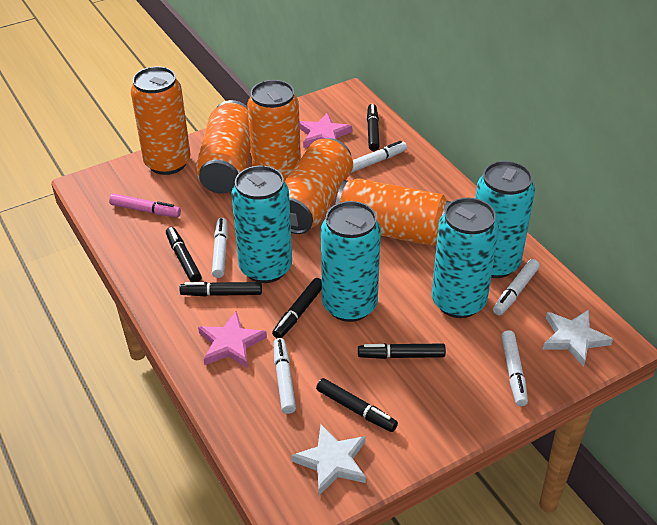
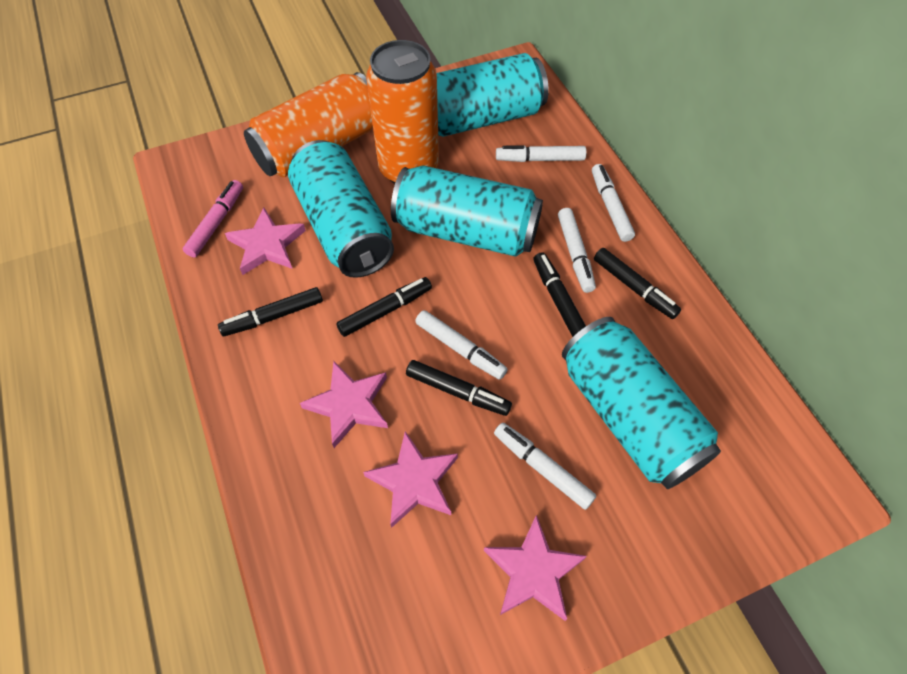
black marker: [166,227,202,282] [179,282,262,296] [272,278,322,338] [316,378,398,432] [358,343,446,359] [367,104,380,151] = 6 -> [218,287,323,336] [336,277,432,337] [406,360,512,416] [533,252,586,337] [594,248,681,319] = 5
orange can: [131,66,191,175] [195,100,251,193] [247,80,301,182] [285,138,353,234] [335,178,451,246] = 5 -> [244,72,373,177] [366,40,439,184] = 2
pink star: [198,311,267,368] [299,112,352,148] = 2 -> [225,208,306,275] [300,361,388,448] [363,431,458,528] [484,515,587,621] = 4
white star: [291,424,366,495] [542,310,613,367] = 2 -> none = 0

